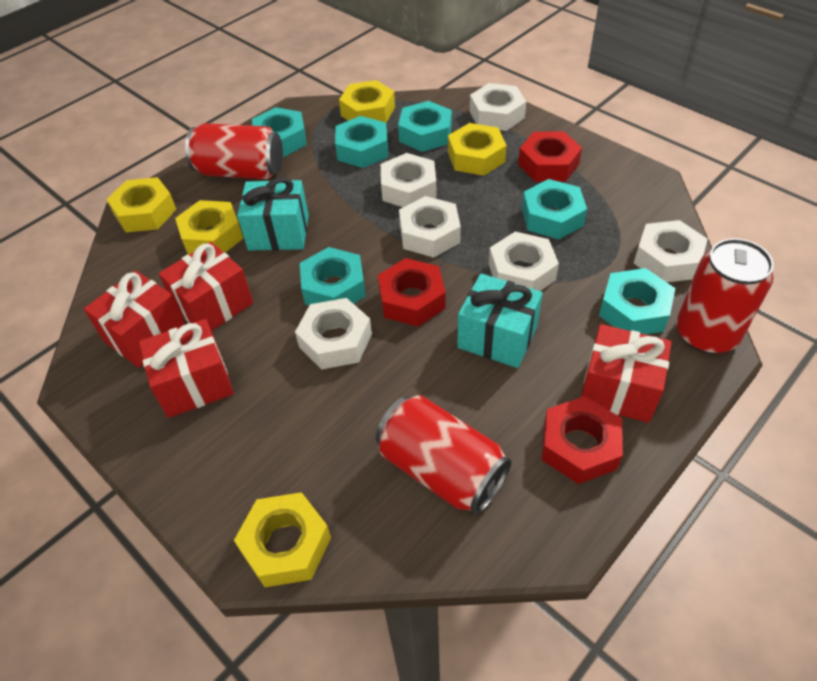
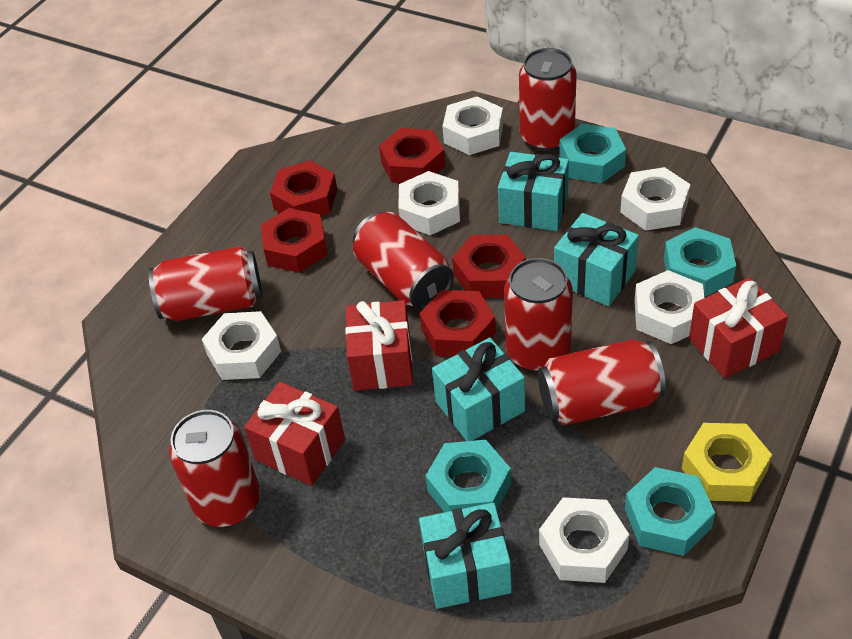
red can: [185,123,283,179] [376,395,511,514] [676,238,774,354] = 3 -> [149,246,262,321] [169,410,260,527] [353,212,454,310] [504,258,573,372] [519,48,577,151] [538,339,666,425] = 6
red gift: [84,270,186,368] [139,319,234,418] [158,242,253,331] [581,324,672,423] = 4 -> [244,382,345,486] [345,300,413,391] [689,277,788,378] = 3
red nut: [378,258,446,327] [518,132,582,182] [542,396,623,484] = 3 -> [261,208,328,273] [270,160,337,216] [379,128,445,183] [419,290,496,357] [452,235,525,298] = 5
turquoise gift: [237,177,309,250] [457,273,543,368] = 2 -> [419,502,512,609] [432,338,525,441] [498,152,569,231] [554,213,639,306] = 4
turquoise nut: [252,107,307,157] [300,247,366,306] [335,116,388,168] [398,101,452,152] [522,179,587,239] [599,268,675,334] = 6 -> [426,440,511,512] [559,124,626,183] [625,467,715,556] [664,227,736,297] = 4
yellow nut: [106,177,177,232] [175,200,243,255] [234,492,331,587] [339,80,395,123] [448,123,507,176] = 5 -> [682,423,772,502] = 1

